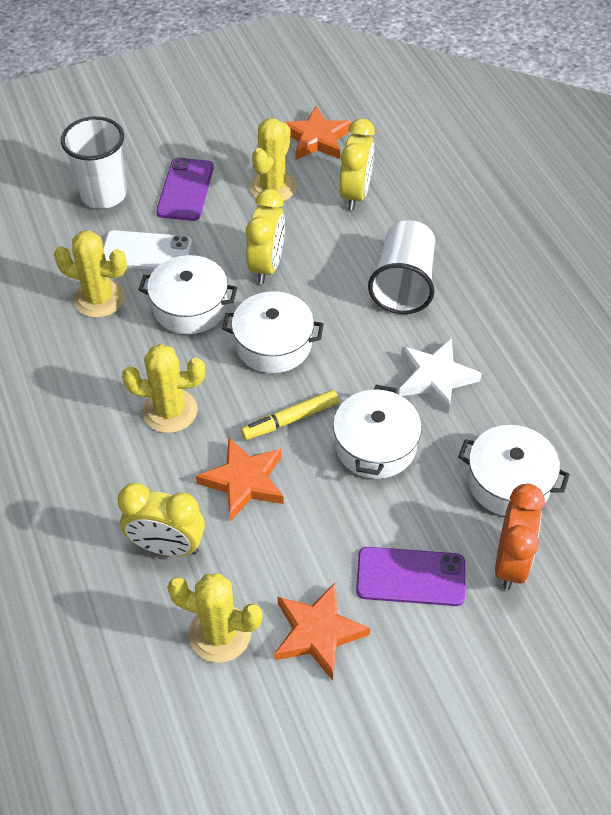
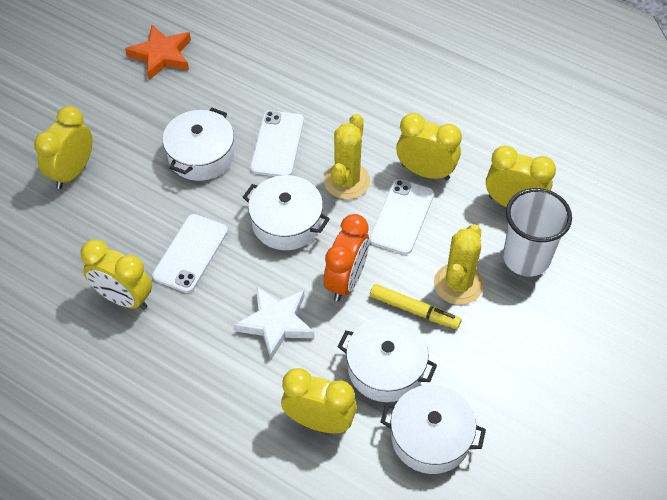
orange star: [196,437,284,521] [274,583,370,680] [285,106,352,160] = 3 -> [125,25,191,80] = 1
purple phone: [156,158,214,221] [356,547,465,606] = 2 -> none = 0
white cup: [61,116,127,209] [368,220,435,314] = 2 -> [503,188,572,277] = 1
white phone: [103,230,192,270] = 1 -> [152,214,228,293] [250,111,304,176] [369,179,434,254] = 3
yellow cactus: [54,230,127,318] [122,344,205,433] [167,573,263,663] [250,118,297,201] = 4 -> [324,114,370,199] [434,224,484,305] = 2
yellow clock: [118,483,205,557] [246,189,285,284] [340,118,375,210] = 3 -> [34,106,93,189] [80,239,152,310] [281,368,357,433] [396,113,462,180] [486,146,556,207] = 5

